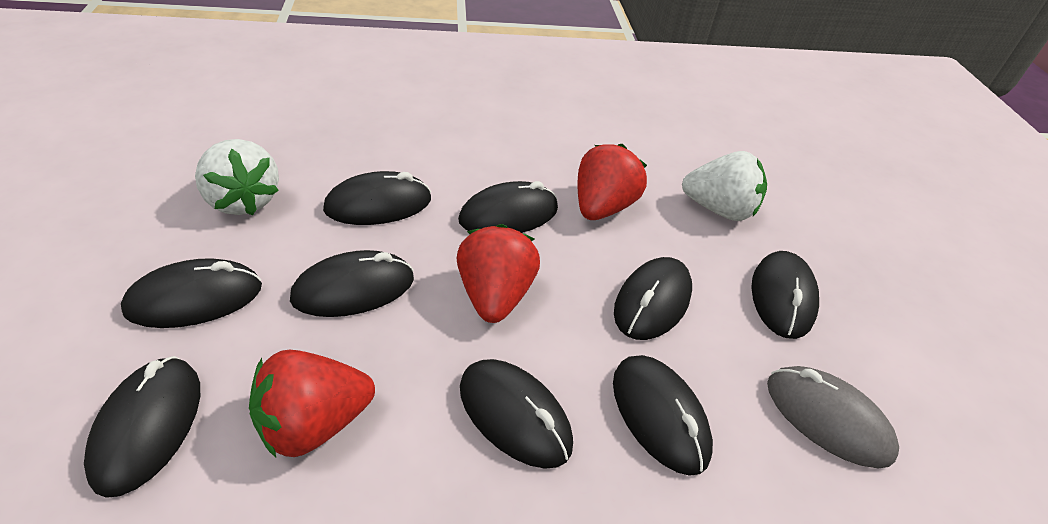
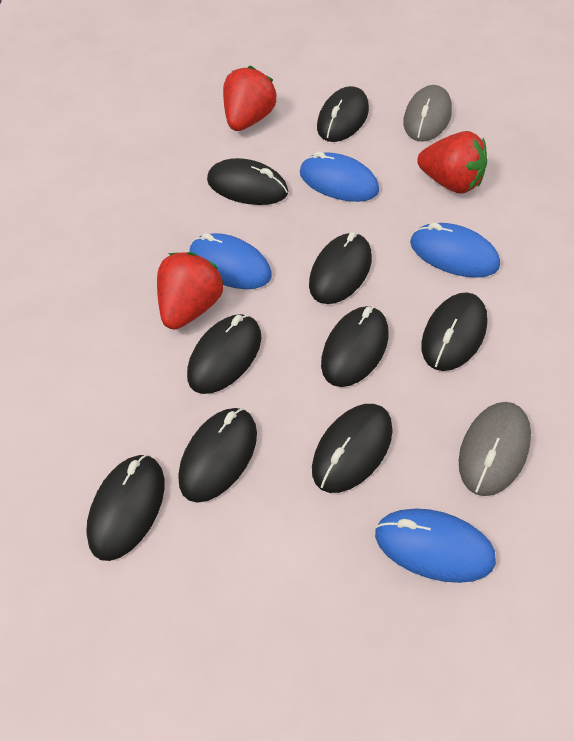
blue mouse: none = 0 -> [189,233,272,289] [300,151,379,202] [375,509,496,583] [410,223,500,278] = 4
grey mouse: [767,366,899,468] = 1 -> [403,85,452,142] [459,402,531,496] = 2
white strawberry: [195,139,279,216] [682,151,767,221] = 2 -> none = 0

